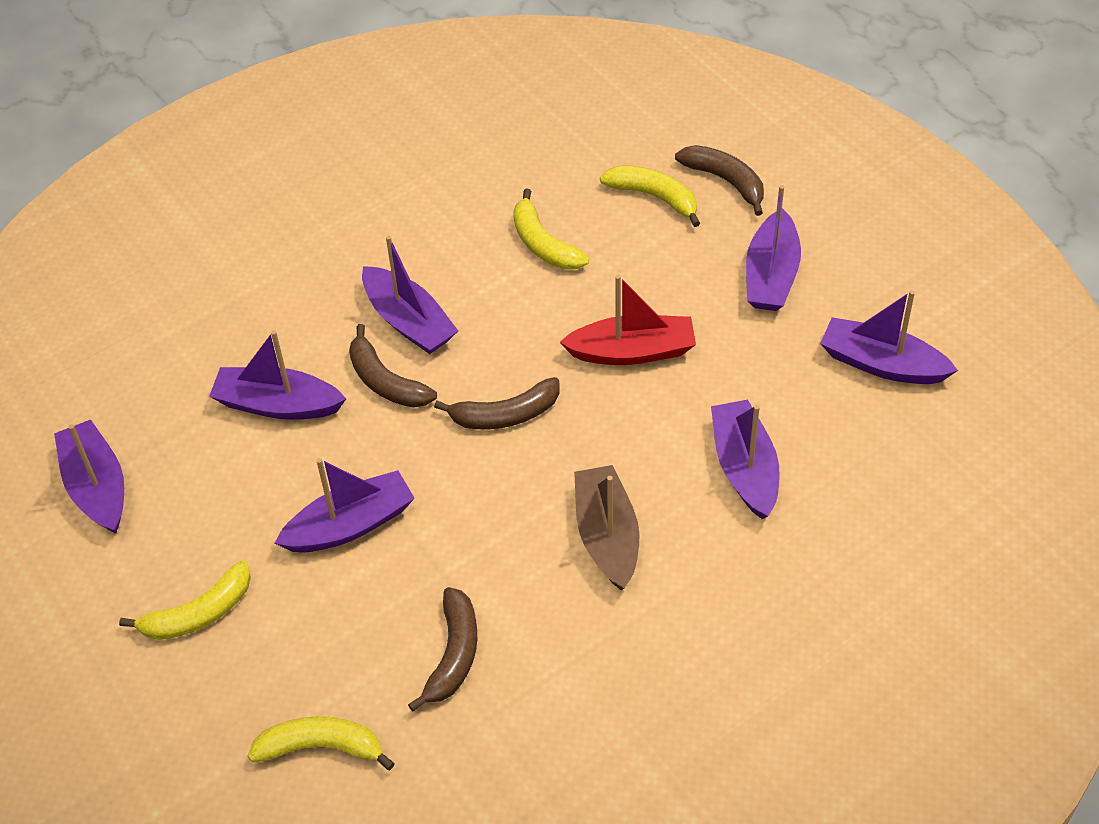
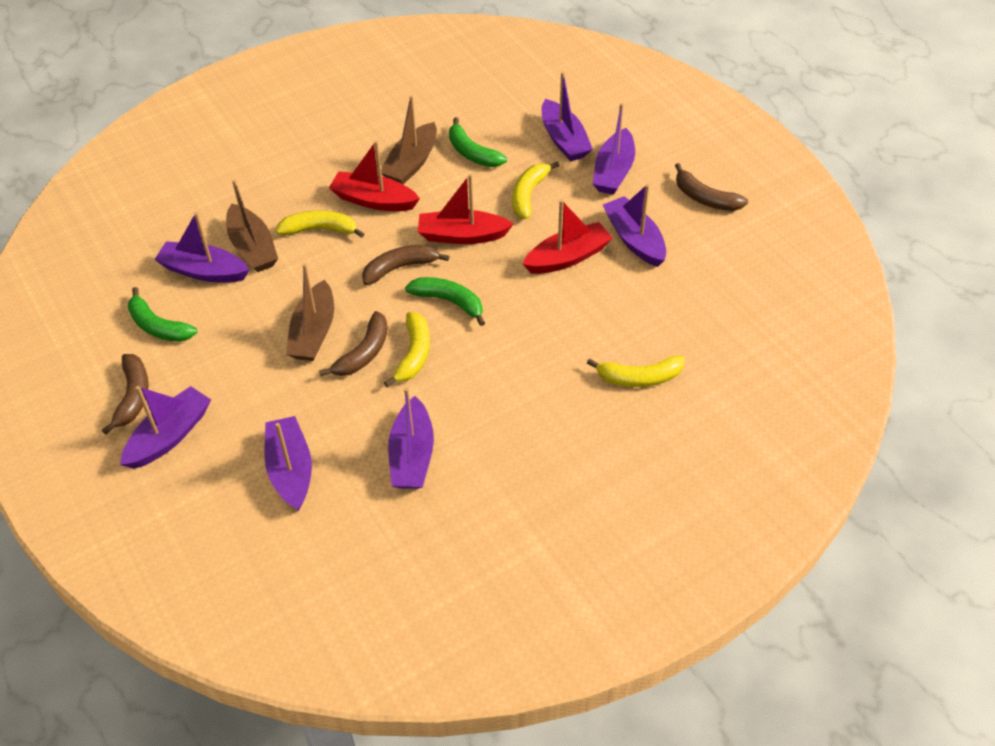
brown boat: [574,465,639,590] = 1 -> [226,180,278,272] [286,263,334,361] [381,95,437,185] = 3
green banana: none = 0 -> [128,287,197,342] [405,277,485,326] [449,117,507,167] = 3
red boat: [560,275,696,365] = 1 -> [329,141,420,211] [418,174,513,244] [523,200,613,274] = 3

